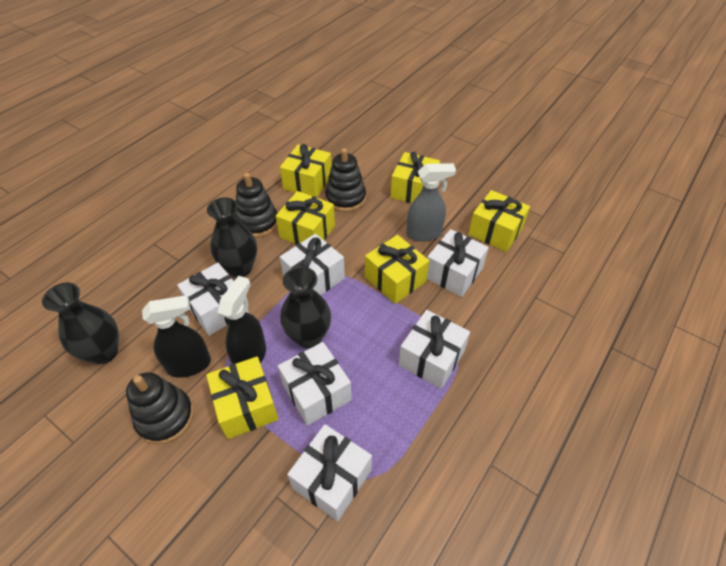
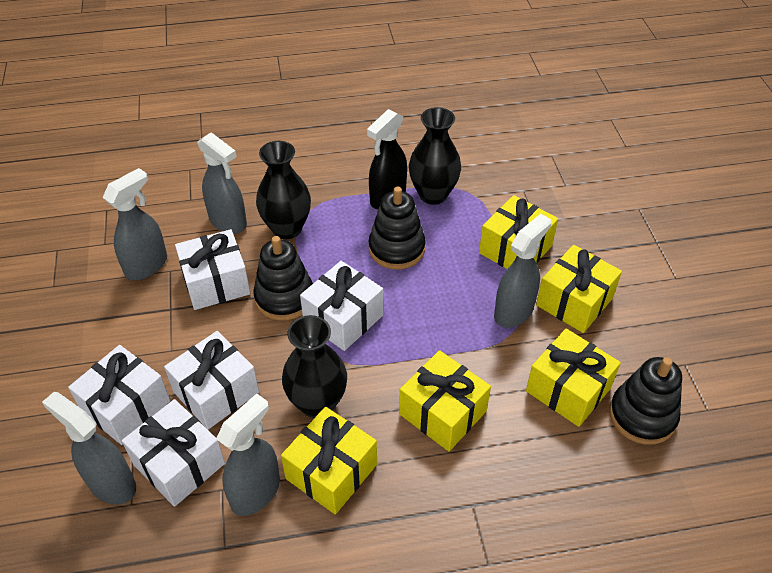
black spray bottle: [142,295,211,378] [217,276,266,364] = 2 -> [367,109,407,209] = 1
grey spray bottle: [406,163,456,242] = 1 -> [42,392,136,505] [103,168,167,280] [198,132,247,234] [216,394,280,516] [494,214,551,328] = 5
white gift: [177,263,249,336] [278,342,352,426] [280,234,345,295] [287,424,372,521] [399,310,470,389] [427,229,489,297] = 6 -> [68,345,170,445] [122,399,225,507] [164,331,259,430] [175,229,250,310] [300,261,383,351] = 5
yellow gift: [206,356,278,439] [276,191,335,245] [280,144,332,197] [365,235,429,304] [391,152,440,203] [468,190,530,252] = 6 -> [281,407,377,515] [399,350,491,451] [479,195,558,269] [526,328,621,427] [536,245,622,333] = 5

